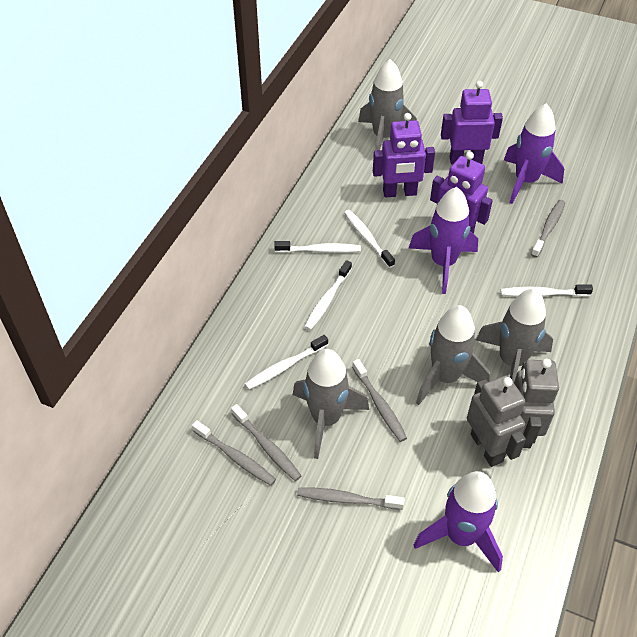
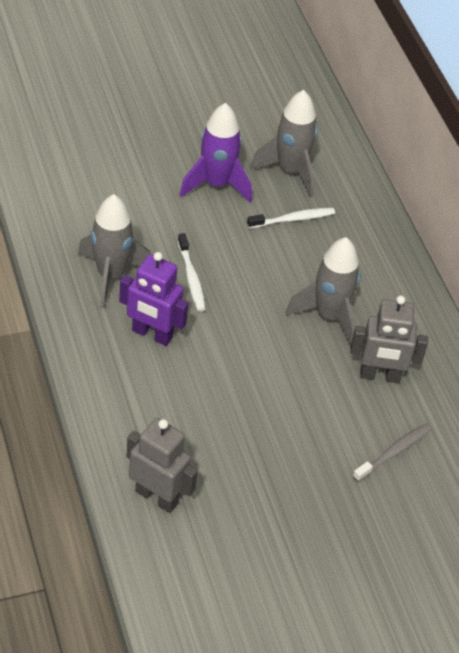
grey rocket: [293,349,369,459] [358,59,417,151] [416,305,490,405] [476,289,553,382] = 4 -> [78,194,151,308] [250,90,318,198] [286,237,360,348] = 3
grey toothbrush: [192,420,276,486] [231,404,301,481] [297,487,405,510] [352,359,407,442] [531,200,565,258] = 5 -> [353,424,431,482] = 1
purple robot: [373,113,435,197] [430,151,493,234] [441,81,503,164] = 3 -> [119,252,189,346] = 1
purple rocket: [409,187,478,294] [414,471,503,572] [504,103,564,204] = 3 -> [180,103,252,203] = 1
white toothbrush: [245,335,328,390] [274,241,361,253] [304,260,352,330] [344,210,395,268] [500,284,593,297] = 5 -> [178,233,206,312] [247,208,335,228] = 2

